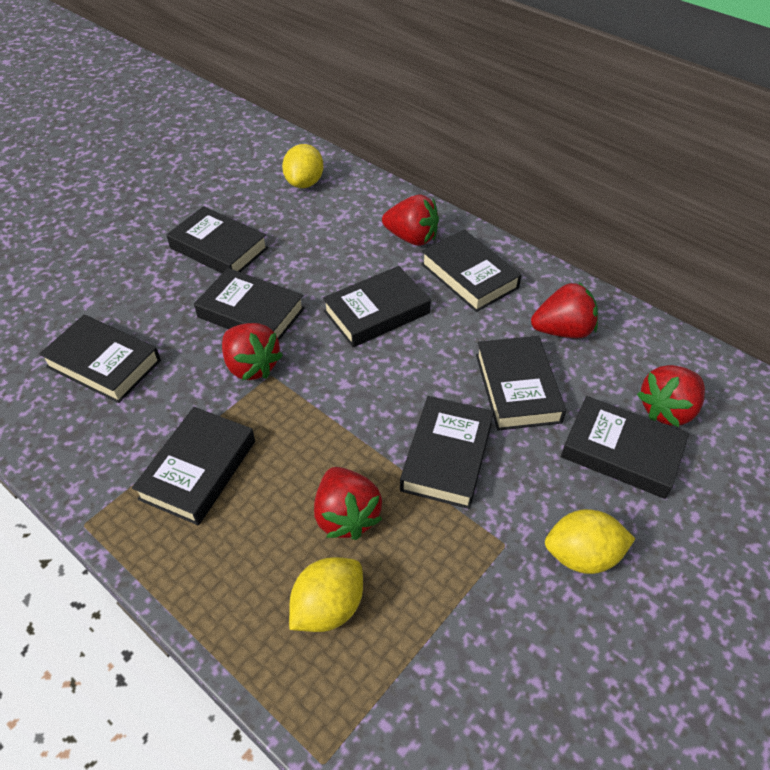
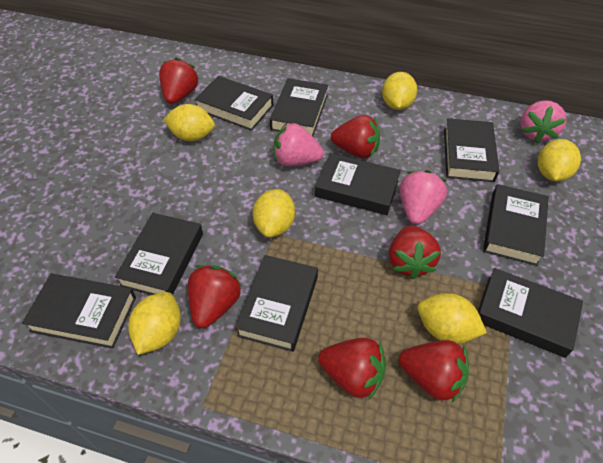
pink strawberry: none = 0 -> [274,122,324,166] [400,170,447,225] [521,100,567,143] = 3
red strawberry: [222,323,283,381] [314,467,382,540] [382,195,439,246] [531,282,598,338] [637,365,705,427] = 5 -> [159,58,199,104] [188,265,242,328] [318,338,386,399] [331,115,380,158] [389,225,441,279] [399,340,469,403] = 6
yellow lemon: [282,144,323,188] [289,557,363,632] [545,509,635,574] = 3 -> [128,292,181,355] [163,104,215,141] [253,189,295,237] [382,72,417,110] [417,293,487,344] [538,139,581,181] = 6

